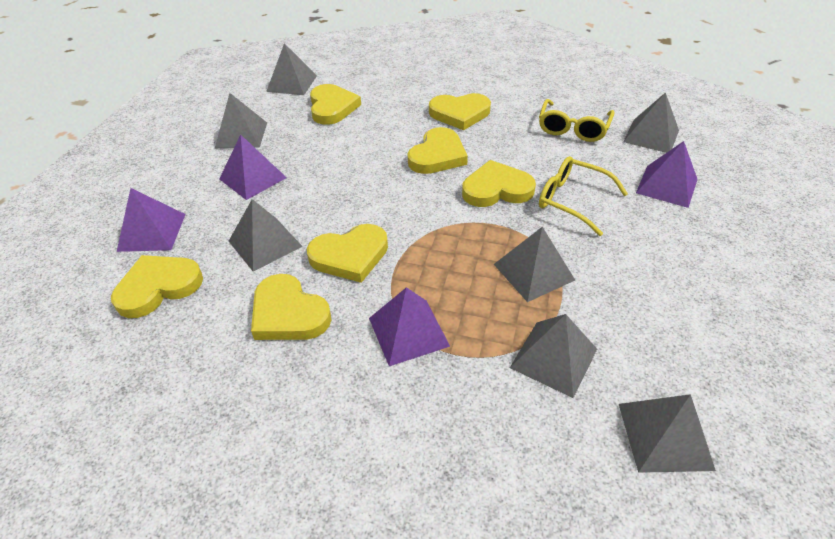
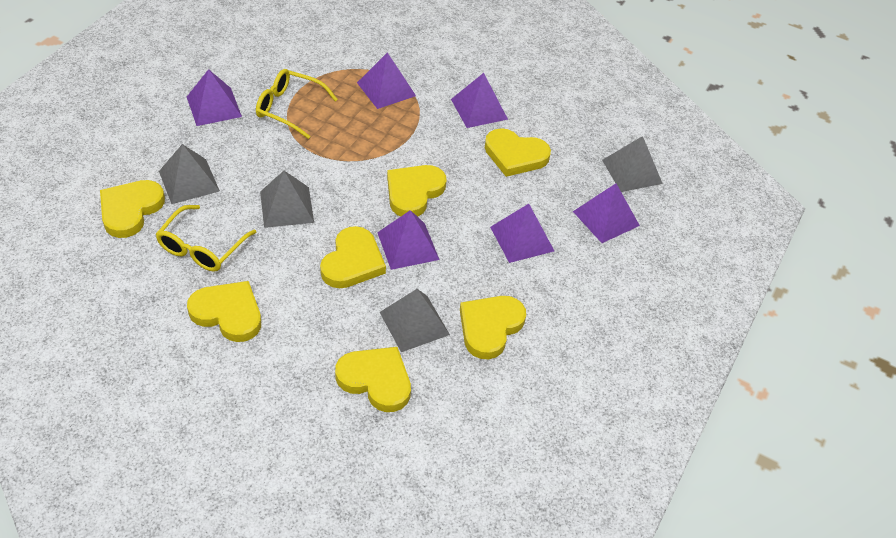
grey pyramid: [215,93,267,148] [229,199,303,272] [266,43,317,95] [494,227,575,302] [510,314,597,398] [619,394,716,473] [623,92,679,153] = 7 -> [159,144,220,204] [260,171,314,228] [380,289,450,352] [602,136,663,192] = 4
purple pyramid: [117,188,186,252] [219,135,287,200] [369,287,450,366] [636,141,697,208] = 4 -> [187,69,242,126] [357,52,416,109] [377,210,440,270] [451,73,508,128] [490,204,554,263] [573,183,640,243] = 6

